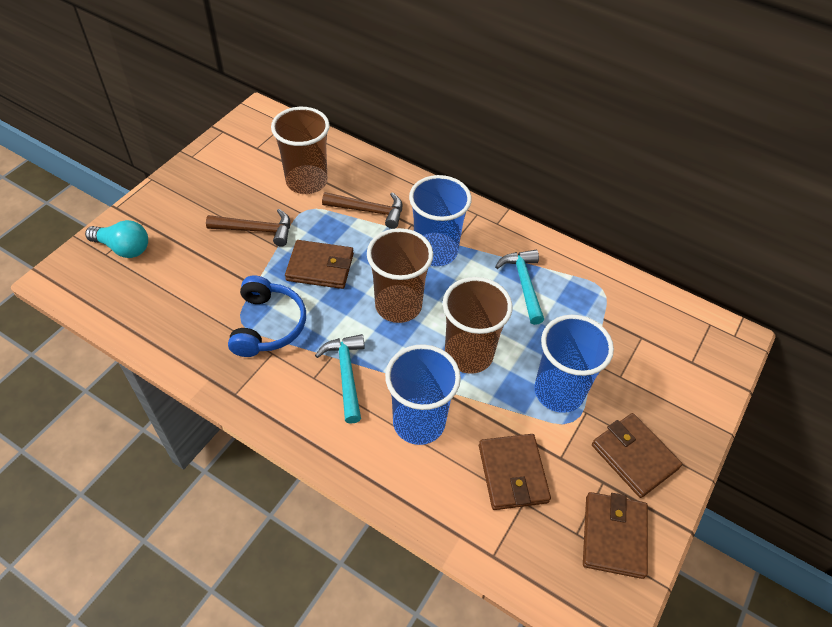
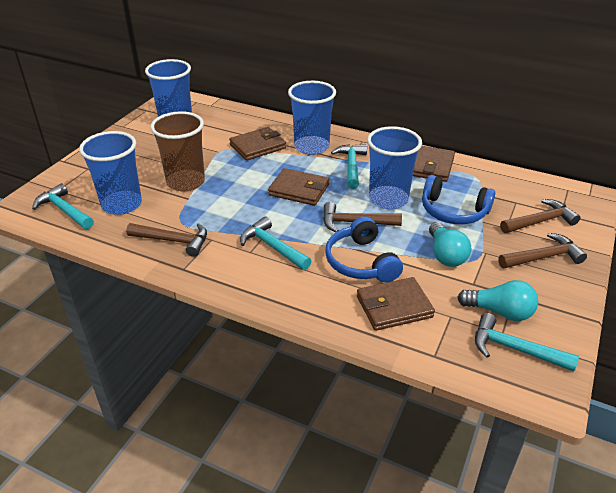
blue cup: [385,344,461,445] [409,175,472,266] [534,315,614,413] = 3 -> [79,131,142,215] [145,59,192,117] [288,81,336,155] [367,126,422,209] = 4
blue headphones: [228,275,306,357] = 1 -> [325,216,403,283] [422,175,495,224] = 2
brown cup: [271,107,330,194] [367,228,433,323] [443,277,513,374] = 3 -> [150,111,205,191] = 1
brown hammer: [206,209,290,247] [322,192,402,229] = 2 -> [126,223,207,257] [323,202,402,232] [498,233,587,268] [500,199,580,233] = 4
turquoise hammer: [315,334,365,424] [495,250,544,325] = 2 -> [32,183,94,229] [240,216,311,270] [331,144,367,189] [475,313,579,371] = 4
turquoise light bulb: [85,220,148,258] = 1 -> [429,222,471,267] [457,280,538,321] = 2

